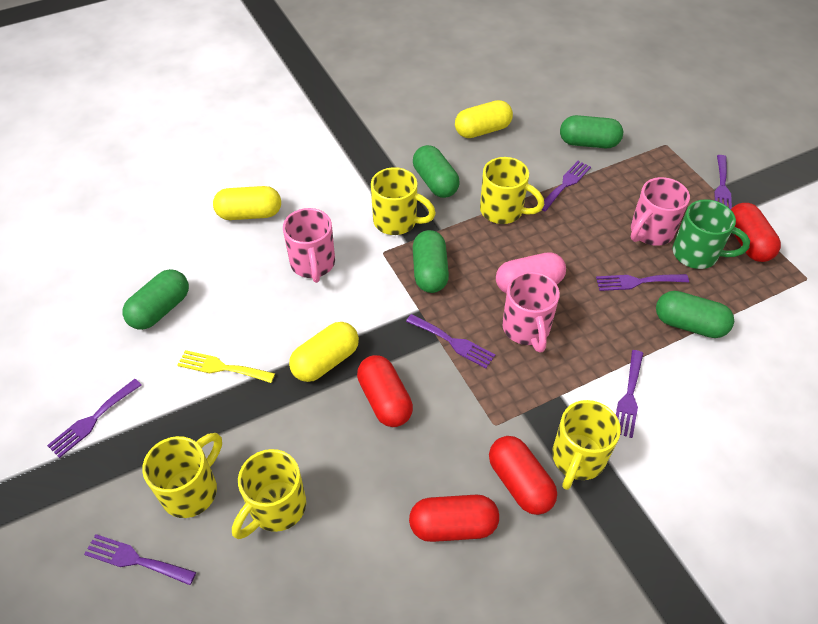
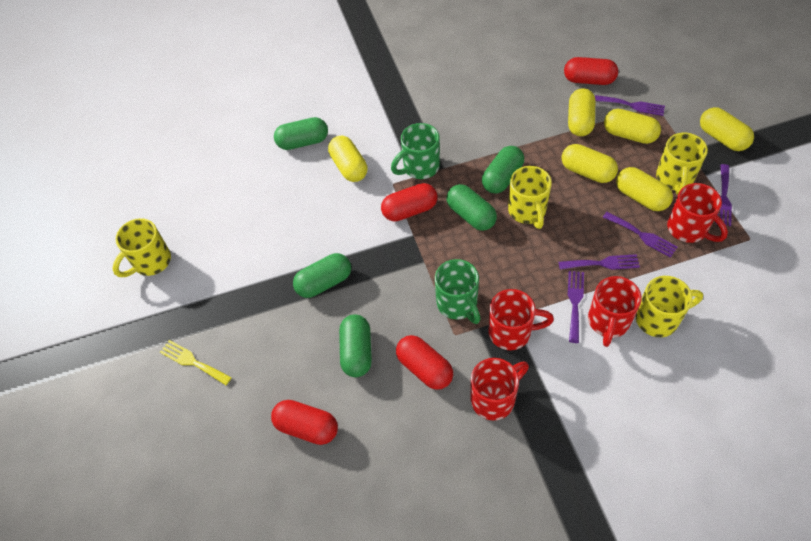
green mug: [673,199,750,269] = 1 -> [391,123,440,179] [435,259,481,324] = 2
pink capsule: [496,252,566,293] = 1 -> none = 0
pink mug: [283,208,335,283] [502,272,560,353] [631,177,690,246] = 3 -> none = 0
purple fork: [47,379,142,458] [84,534,196,585] [406,314,495,368] [542,161,591,211] [596,274,689,291] [616,350,643,438] [714,155,732,209] = 7 -> [559,254,640,270] [568,271,584,343] [595,95,665,116] [603,212,678,258] [716,164,732,226] = 5
red mug: none = 0 -> [470,358,529,420] [488,289,554,350] [588,276,642,347] [667,183,728,243] = 4
yellow capsule: [213,186,281,220] [289,322,359,382] [455,100,513,138] = 3 -> [328,136,367,182] [562,144,618,183] [568,88,595,136] [604,109,661,144] [616,167,673,211] [700,107,754,151] = 6
yellow mug: [142,433,222,518] [232,449,306,539] [371,167,436,235] [480,157,544,224] [552,400,621,490] = 5 -> [112,218,171,277] [508,166,552,229] [635,276,703,337] [656,133,708,195] = 4

